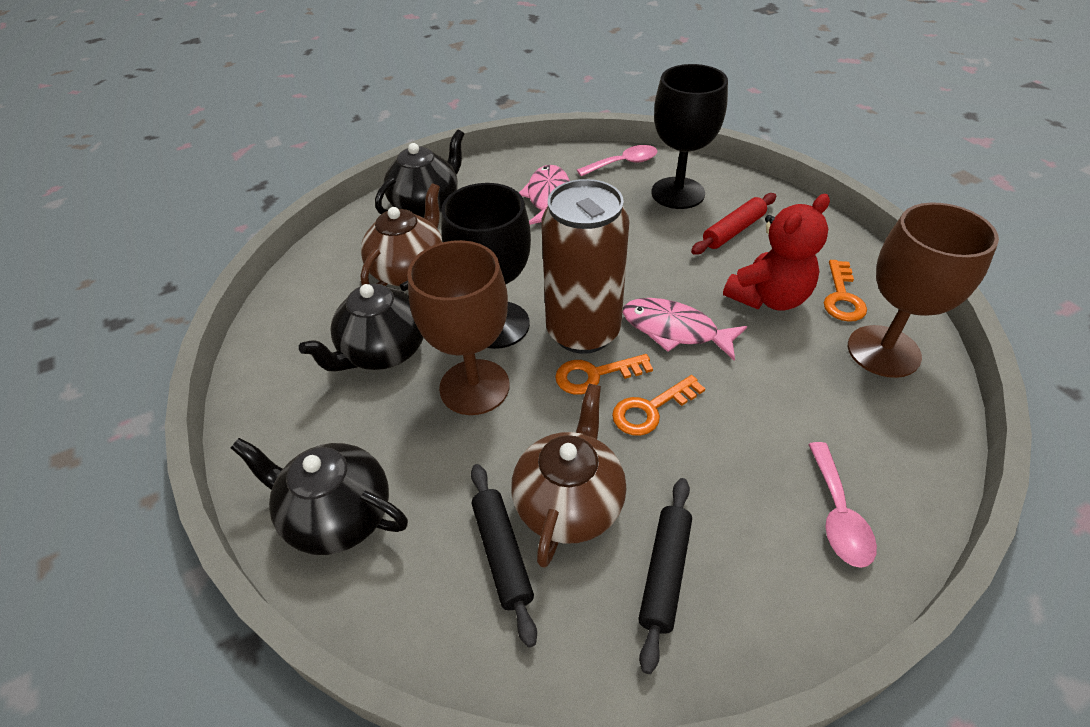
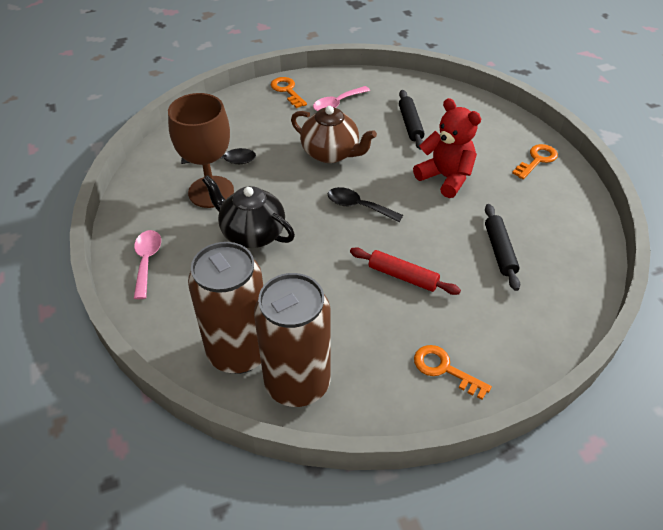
black goblet: [441,183,531,349] [652,64,728,209] = 2 -> none = 0
black spoon: none = 0 -> [181,148,256,164] [328,187,403,222] = 2
black teapot: [231,438,408,555] [299,280,424,372] [375,129,464,218] = 3 -> [202,175,295,248] = 1
brown can: [541,179,629,354] = 1 -> [188,242,263,374] [254,273,331,407] = 2
brown goblet: [407,240,510,415] [848,202,999,378] = 2 -> [168,93,234,208] = 1
brown teapot: [361,183,442,286] [512,384,626,568] = 2 -> [291,106,377,163] = 1
pink fish: [519,165,570,225] [623,298,747,361] = 2 -> none = 0

